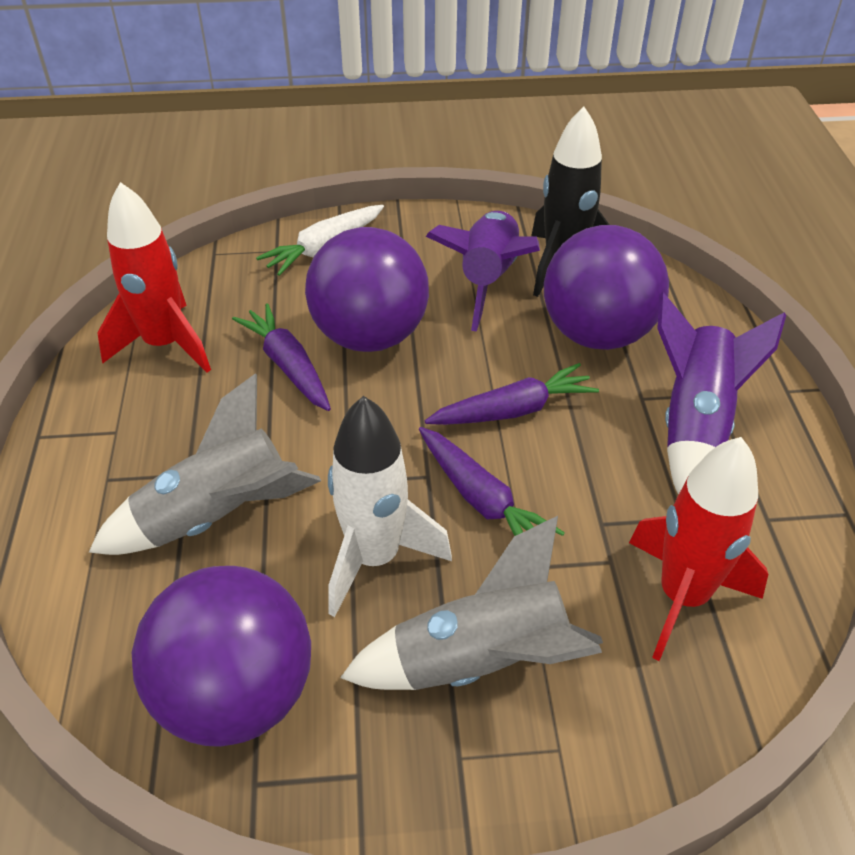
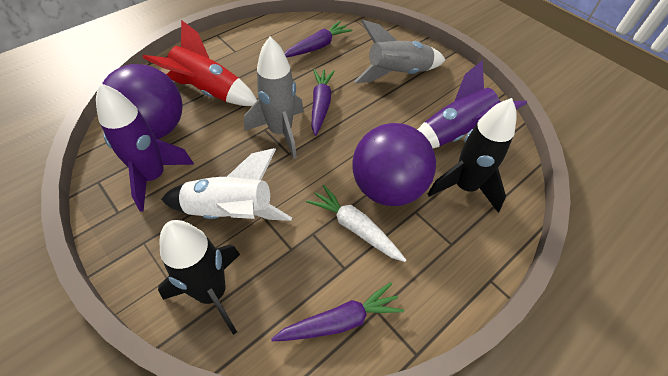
black rocket: [531,107,609,297] = 1 -> [158,220,240,335] [428,98,517,212] = 2
purple ball: [132,566,311,747] [305,227,429,352] [544,225,669,350] = 3 -> [102,64,183,139] [352,123,436,206] = 2
red rocket: [97,182,211,373] [629,437,768,661] = 2 -> [143,20,257,106] = 1

